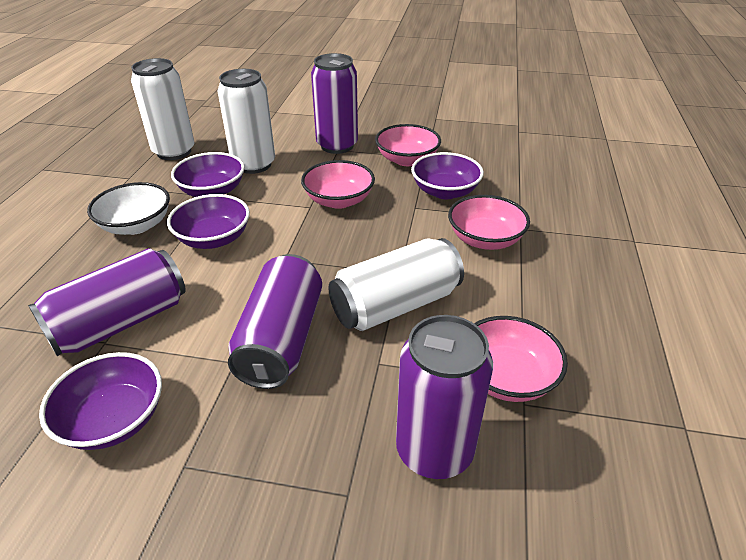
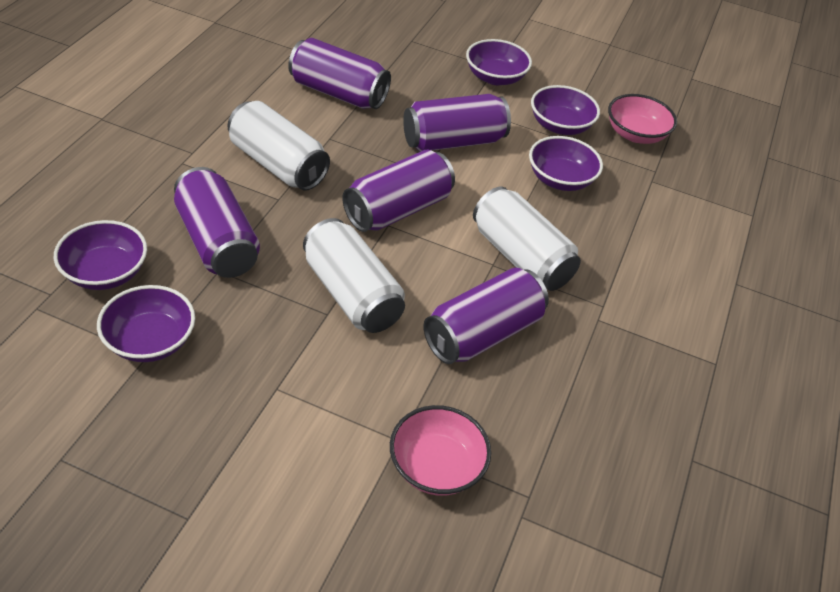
pink bowl: [301,160,375,209] [375,124,441,166] [448,195,530,250] [474,316,568,402] = 4 -> [390,405,491,496] [608,94,677,144] = 2
purple bowl: [39,352,162,450] [167,194,250,249] [171,152,245,197] [411,152,484,199] = 4 -> [54,220,147,290] [97,285,195,362] [466,39,532,85] [529,136,603,191] [531,85,600,135] = 5
purple can: [28,248,186,356] [228,254,322,389] [311,53,358,154] [396,315,493,479] = 4 -> [174,167,260,278] [288,38,391,109] [342,150,455,232] [403,94,511,152] [423,268,549,364] = 5
white bowl: [87,182,170,235] = 1 -> none = 0

